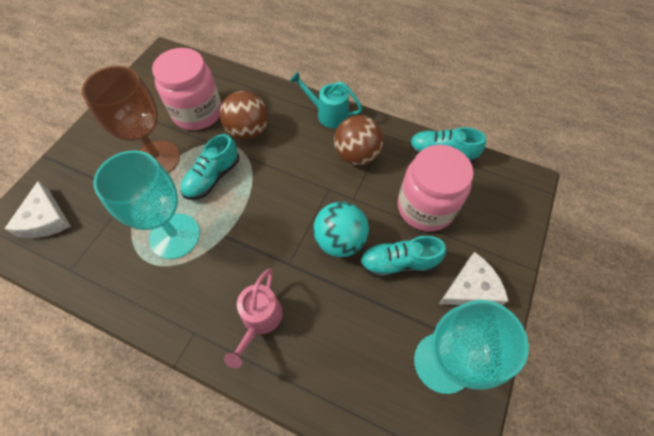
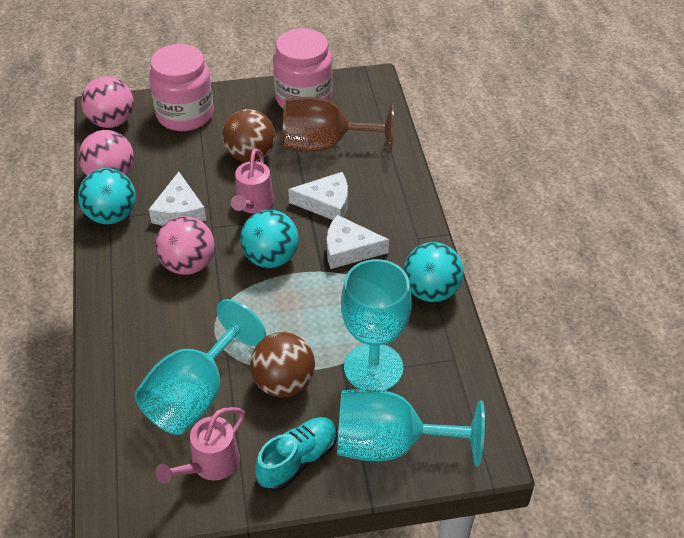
pink ball: none = 0 -> [79,130,134,176] [81,76,134,128] [155,216,215,275] = 3
pink watering can: [224,269,283,368] = 1 -> [155,407,245,484] [231,148,274,213] = 2
turquoise ball: [313,202,369,257] = 1 -> [78,168,136,224] [240,210,299,268] [403,242,464,302] = 3
turquoise goblet: [93,150,200,259] [414,300,529,394] = 2 -> [135,299,266,435] [337,389,485,466] [341,259,412,391] = 3
turquoise shoe: [181,134,240,200] [360,236,446,277] [409,127,486,163] = 3 -> [255,417,337,491] = 1
turquoise watering can: [290,72,362,128] = 1 -> none = 0
white cheese: [4,181,71,238] [439,252,508,305] = 2 -> [149,172,206,226] [288,172,348,220] [327,215,389,269] = 3

